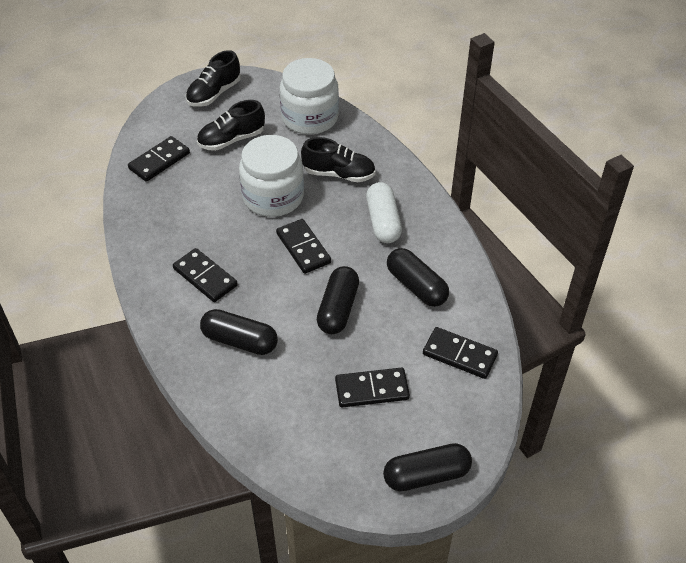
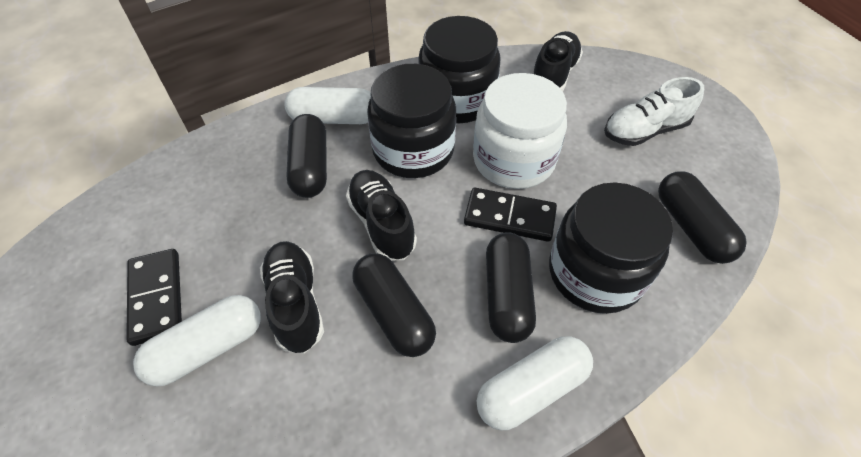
black domino: [128,136,190,182] [173,248,238,302] [276,219,331,274] [335,368,410,407] [423,327,498,379] = 5 -> [126,249,182,346] [464,188,557,242] = 2
black jar: none = 0 -> [367,64,456,178] [418,16,500,123] [549,182,673,314] = 3
white capsule: [366,182,402,243] = 1 -> [133,295,261,387] [284,87,371,124] [477,336,593,431] = 3
white jar: [239,135,304,217] [280,58,339,135] = 2 -> [473,73,567,189] = 1
white shoe: none = 0 -> [604,77,704,146] = 1

